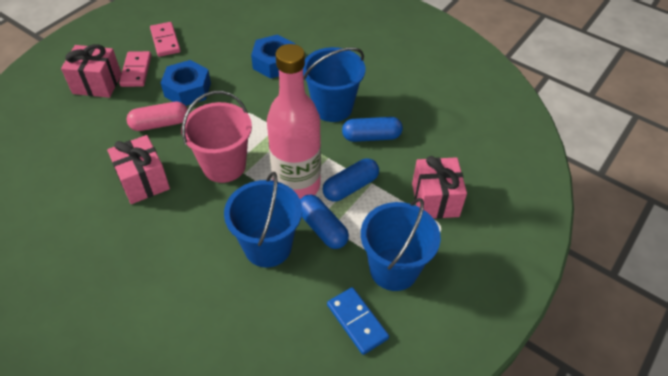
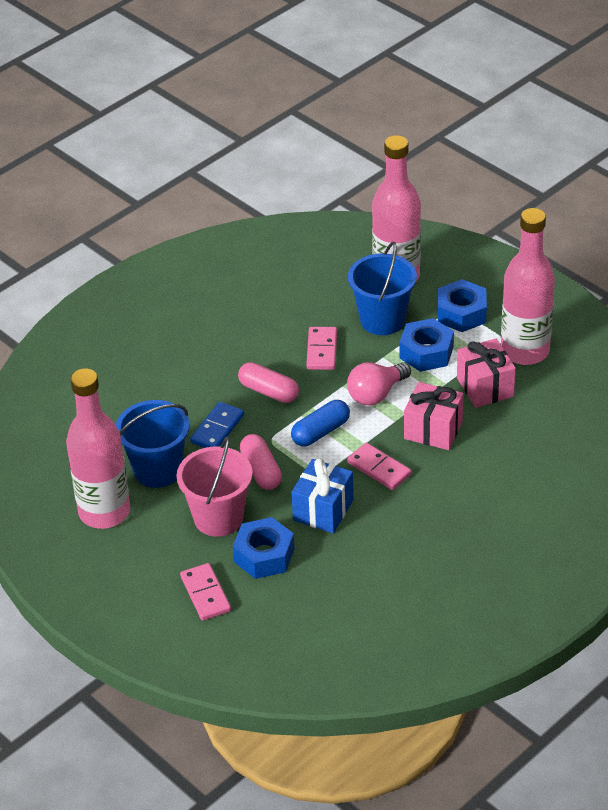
blue bucket: [224,172,302,268] [303,47,365,122] [361,198,441,291] = 3 -> [116,400,190,488] [348,241,417,335] = 2
blue capsule: [300,195,349,249] [322,158,379,202] [342,117,403,142] = 3 -> [291,400,350,446] = 1
blue gift: none = 0 -> [291,458,354,533] = 1
blue nut: [161,60,211,106] [251,34,296,79] = 2 -> [233,517,295,579] [399,318,454,372] [438,279,487,332] = 3
pink bottle: [267,44,321,199] = 1 -> [66,368,130,529] [372,135,421,281] [501,208,555,365] = 3
pink capsule: [126,102,188,131] = 1 -> [238,362,299,403] [240,434,282,490] = 2
pink domino: [119,51,151,87] [150,22,181,57] = 2 -> [180,563,231,621] [306,327,337,370] [347,443,411,490] = 3
pink gift: [61,44,122,98] [107,135,170,204] [412,156,467,219] = 3 -> [404,382,463,450] [457,338,516,408] = 2
pink light bulb: none = 0 -> [347,362,411,405] = 1

